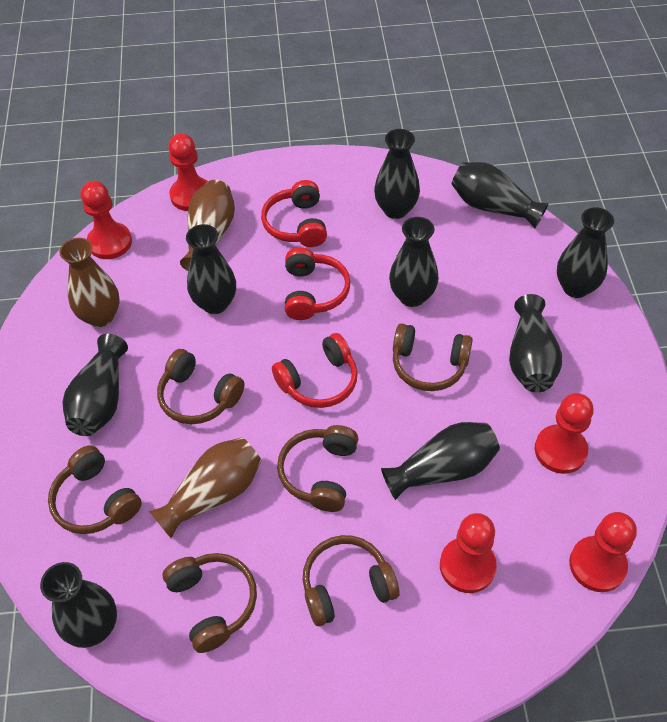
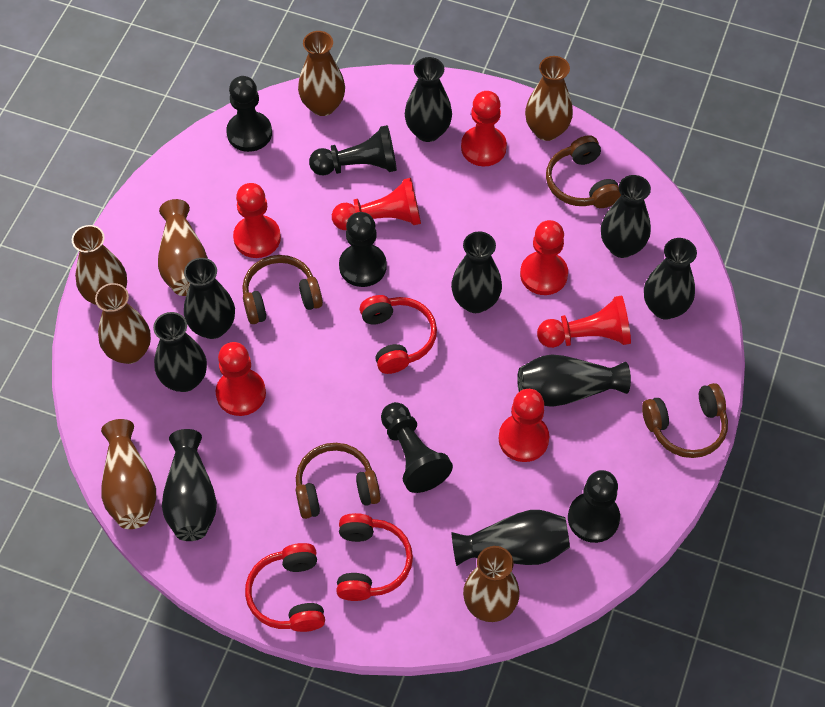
black pawn: none = 0 -> [226,76,272,152] [309,125,397,175] [339,212,387,287] [381,402,453,493] [568,470,620,543] = 5
brown headphones: [48,445,142,534] [157,349,245,424] [163,553,257,653] [277,425,358,512] [303,535,400,626] [393,323,473,391] = 6 -> [242,255,323,324] [296,443,380,519] [546,135,621,208] [642,383,728,458] = 4
brown vase: [59,238,120,327] [149,437,261,538] [180,180,235,271] = 3 -> [72,225,127,305] [95,283,151,364] [101,419,156,529] [158,199,208,296] [298,31,345,116] [463,546,520,622] [525,56,573,141] = 7
red pawn: [80,181,132,259] [168,133,208,211] [440,513,497,593] [535,393,594,474] [569,512,637,592] = 5 -> [216,342,266,416] [233,183,281,258] [332,178,421,230] [461,91,507,166] [499,389,549,462] [520,220,568,295] [537,295,631,348] = 7

